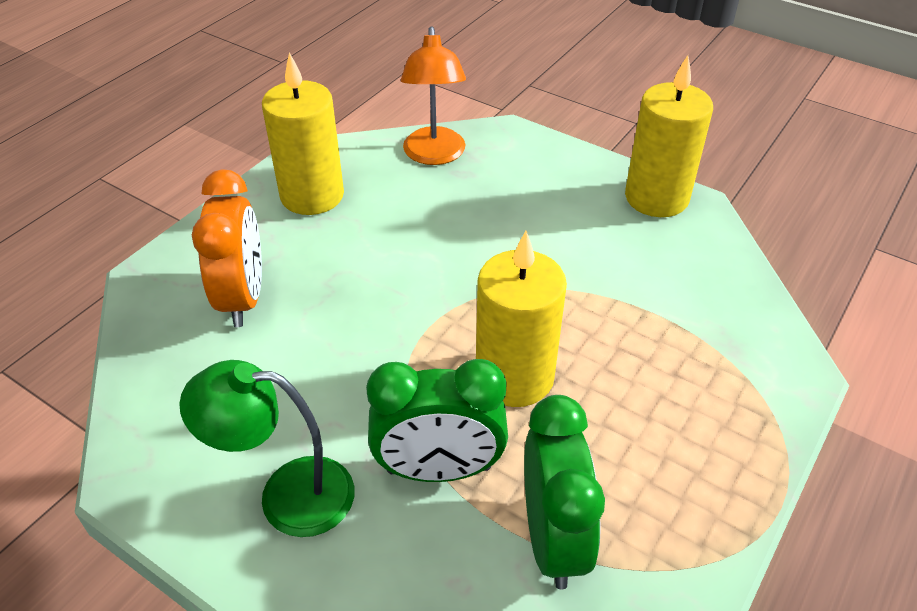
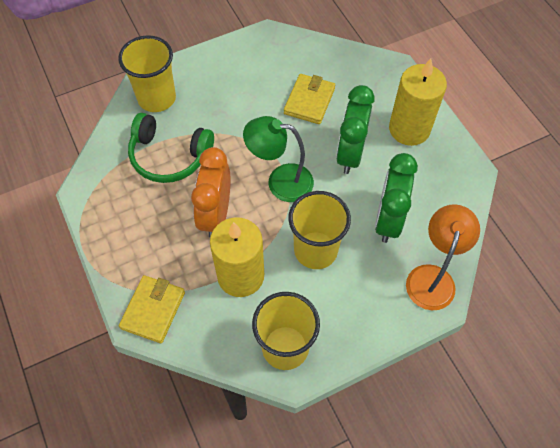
green headphones: none = 0 -> [128,113,214,183] = 1
yellow candle: [262,52,344,215] [476,231,567,407] [625,55,713,217] = 3 -> [210,217,264,297] [389,59,447,146] = 2
yellow cup: none = 0 -> [118,35,176,112] [252,292,320,370] [288,191,351,269] = 3
yellow wallet: none = 0 -> [119,275,185,343] [284,74,335,124] = 2

